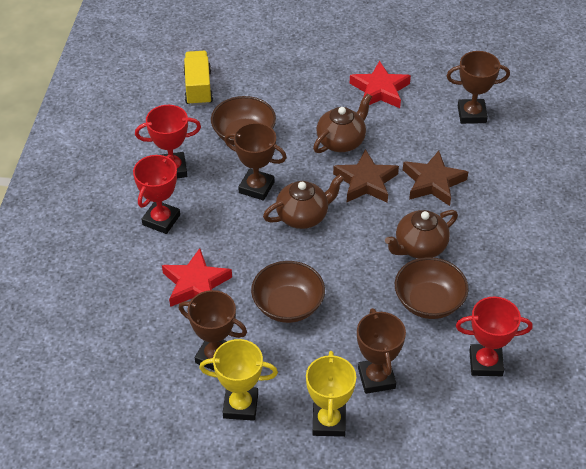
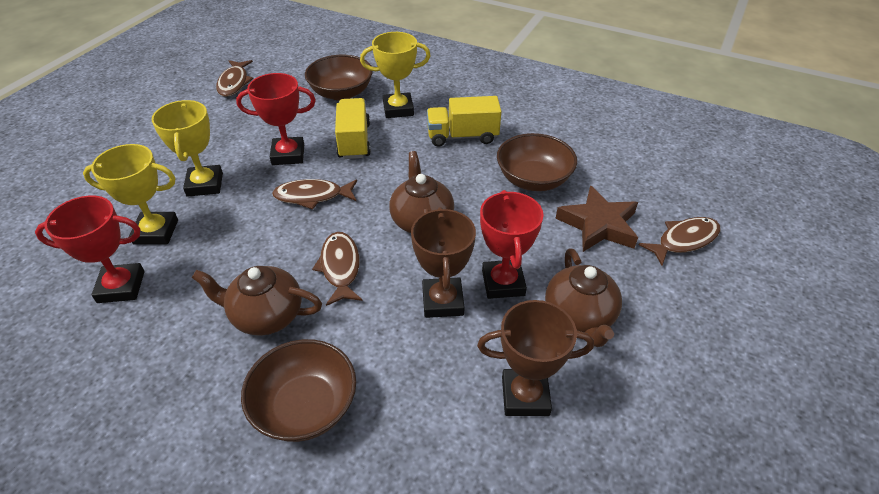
brown fish: none = 0 -> [216,60,254,97] [272,179,357,209] [312,232,362,306] [638,217,721,266] = 4
brown star: [333,149,399,203] [403,151,468,206] = 2 -> [555,185,638,252] = 1
brown trophy: [179,290,247,371] [225,123,287,201] [357,308,406,394] [447,51,510,124] = 4 -> [411,207,476,318] [477,300,594,416] = 2
red star: [162,248,232,307] [349,61,411,108] = 2 -> none = 0
yellow trophy: [199,339,278,421] [306,351,356,437] = 2 -> [83,144,178,245] [152,100,223,197] [360,32,431,118] = 3
yellow truck: [183,51,213,106] = 1 -> [335,98,371,159] [427,96,502,147] = 2

